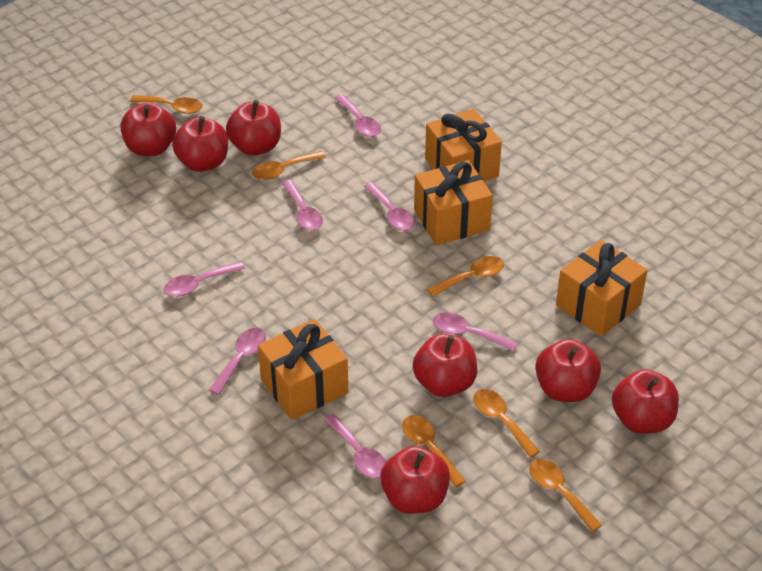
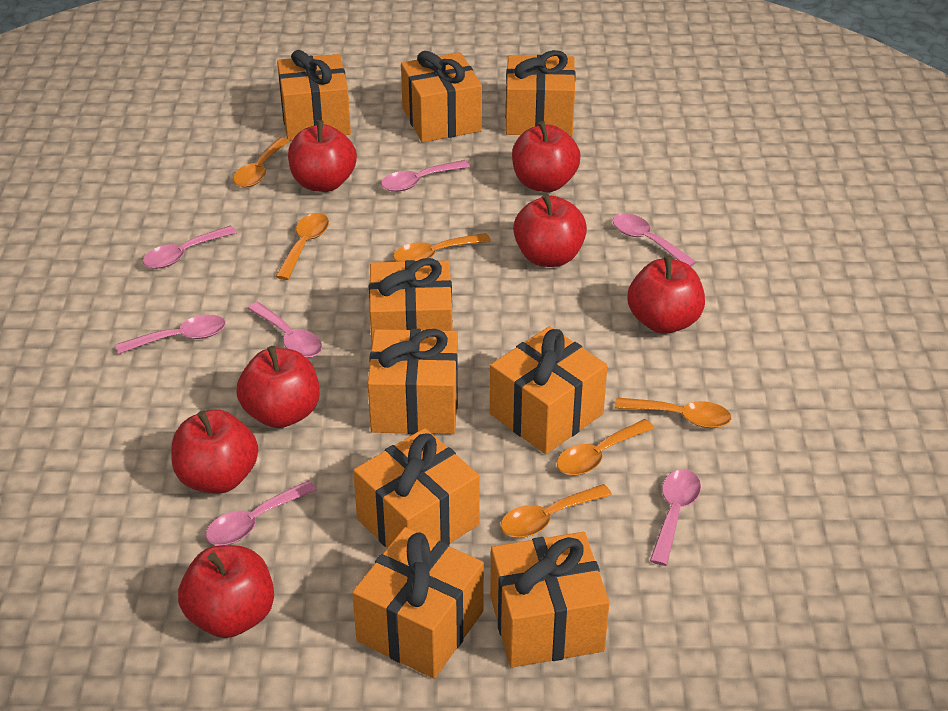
orange gift: [258,319,348,420] [414,160,493,245] [425,109,502,181] [556,240,648,337] = 4 -> [277,50,351,141] [352,527,484,679] [353,428,480,548] [368,329,458,434] [369,258,453,343] [401,51,482,143] [490,326,608,454] [490,532,609,668] [506,50,576,136] = 9

